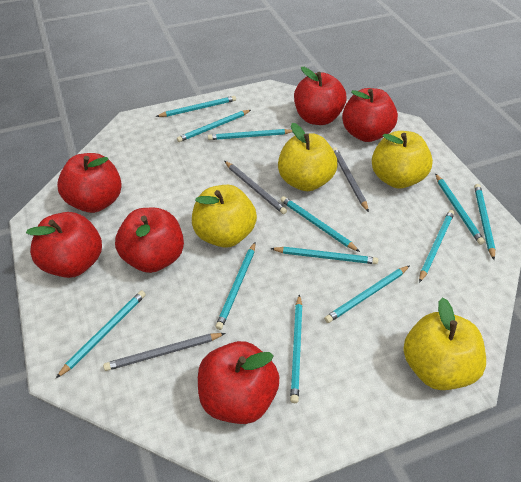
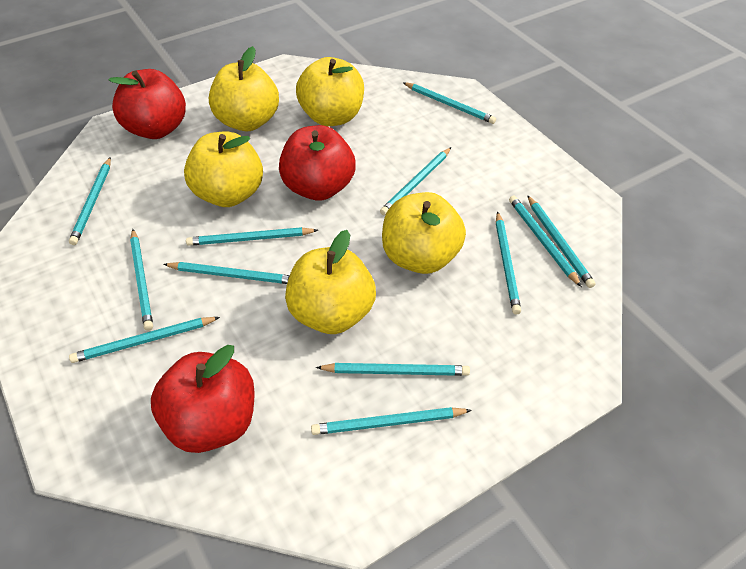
grey pencil: [103,333,226,371] [224,161,287,214] [333,147,369,212] = 3 -> none = 0
red apple: [26,212,102,278] [57,153,122,213] [115,208,184,273] [198,341,279,424] [294,67,347,125] [342,88,398,142] = 6 -> [109,69,186,139] [151,345,255,453] [279,125,356,201] = 3
yellow apple: [192,185,257,248] [278,123,337,191] [372,131,433,188] [403,298,486,390] = 4 -> [184,132,263,207] [209,46,279,131] [285,230,376,334] [296,57,364,126] [382,192,466,274] = 5

